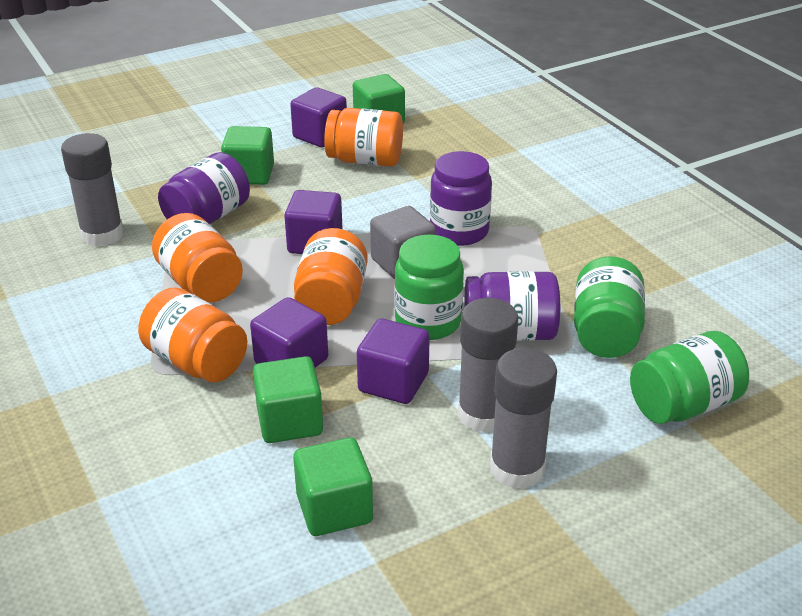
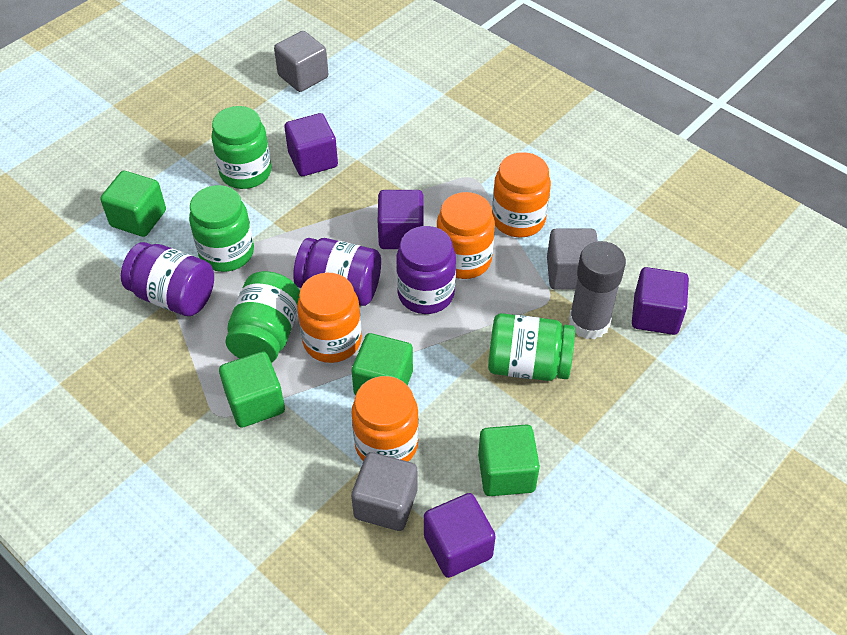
green jar: [395,235,464,340] [574,256,645,358] [630,331,749,424] = 3 -> [189,185,254,272] [211,106,271,189] [225,271,300,363] [488,313,575,381] = 4
grey cube: [370,206,436,279] = 1 -> [274,31,328,92] [351,452,418,531] [547,228,598,289] = 3
grey glue stick: [61,133,124,247] [457,298,518,433] [490,348,557,489] = 3 -> [569,241,626,340] = 1

